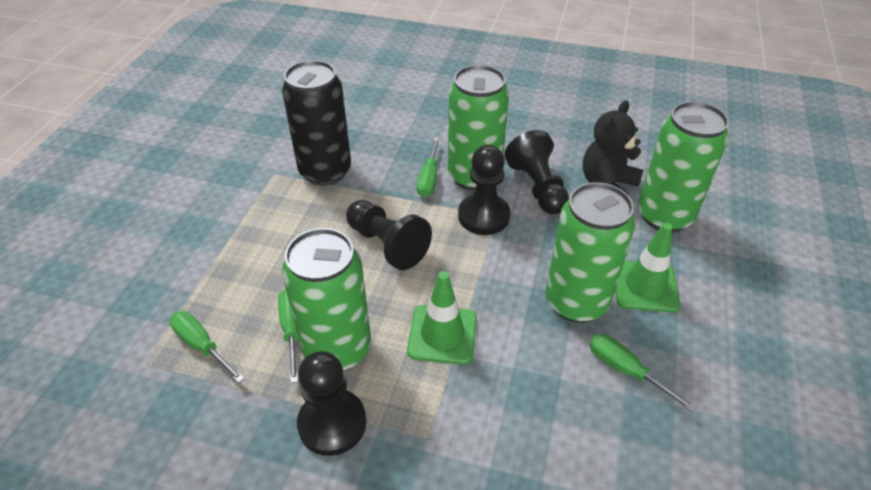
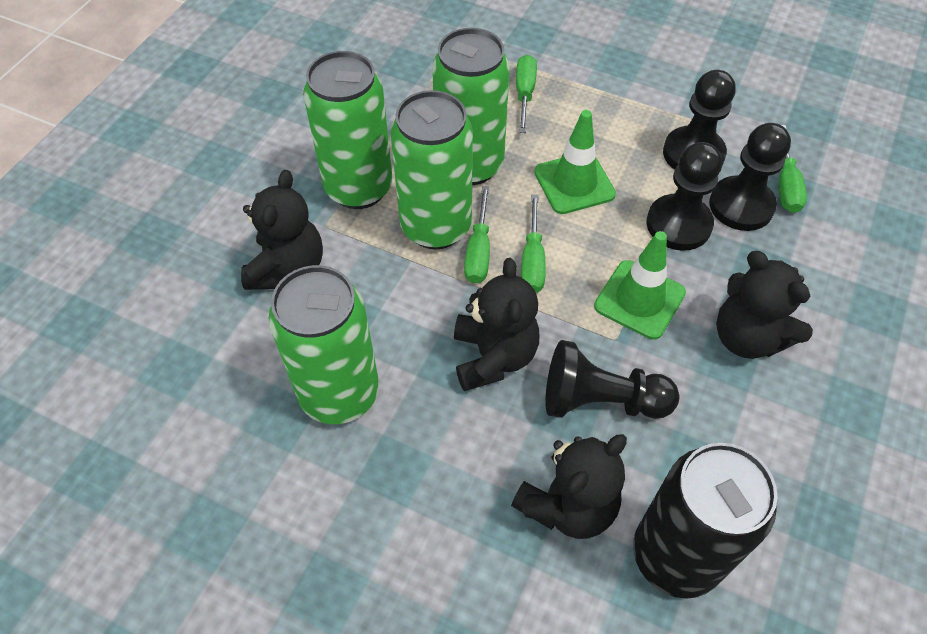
black teddy bear: [583,100,644,195] = 1 -> [241,170,323,290] [454,258,539,391] [511,434,627,539] [716,251,813,359] = 4

